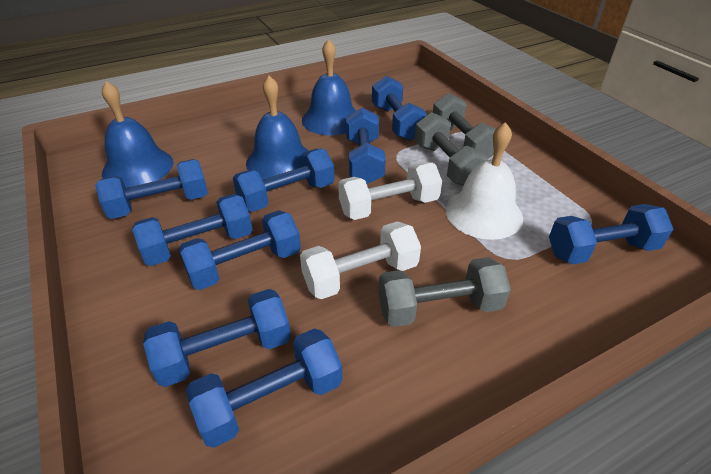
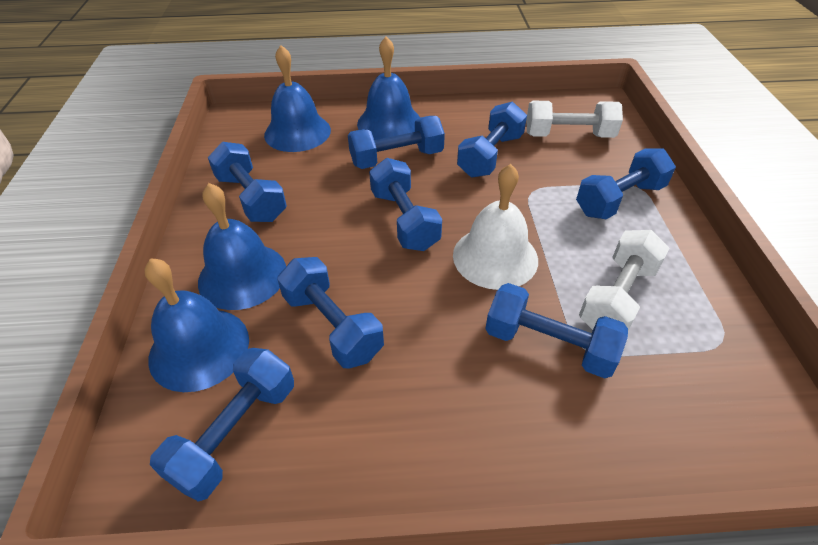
blue bell: [102,81,173,188] [246,76,308,180] [302,39,356,136] = 3 -> [144,258,249,392] [198,183,286,310] [264,45,331,152] [357,36,420,140] = 4
blue dumbbell: [95,159,208,219] [132,194,253,266] [143,289,291,387] [178,210,301,290] [186,328,342,448] [233,149,334,212] [346,108,386,184] [372,76,427,141] [549,204,673,264] = 9 -> [150,348,294,502] [208,142,287,222] [277,257,384,369] [348,116,445,169] [369,158,442,251] [457,101,527,178] [485,283,628,378] [576,149,676,219] = 8
grey dumbbell: [378,257,511,327] [415,112,488,186] [433,93,496,159] = 3 -> none = 0

